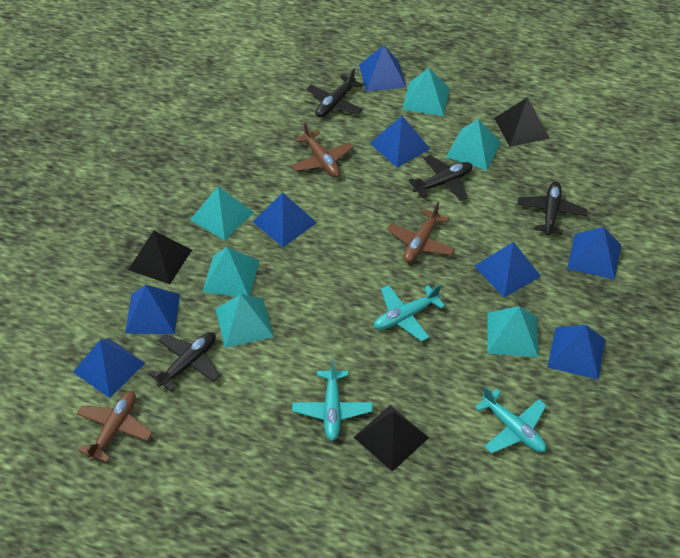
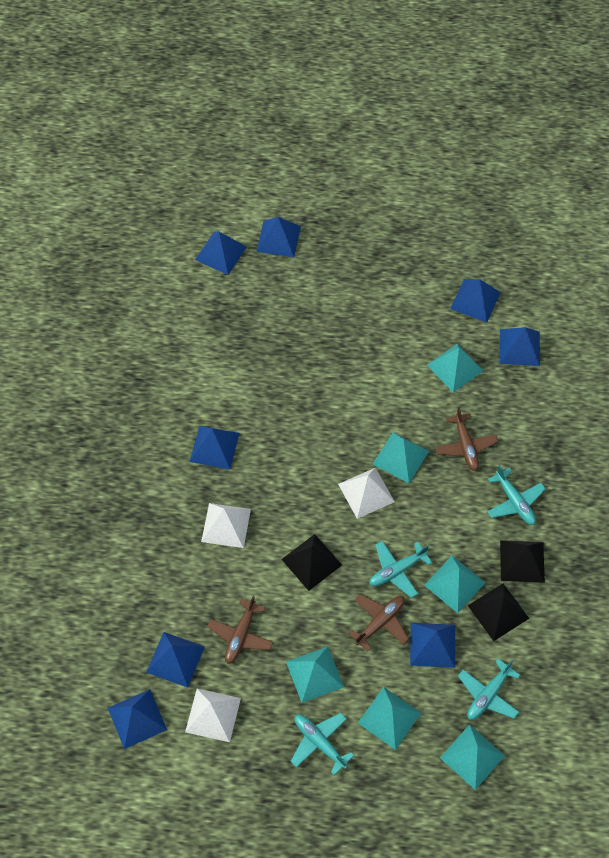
black plane: [149,332,220,392] [307,68,363,117] [409,155,472,201] [517,181,588,236] = 4 -> none = 0
turquoise plane: [292,359,373,441] [374,284,445,342] [475,387,547,454] = 3 -> [291,713,354,775] [369,541,432,598] [458,659,520,720] [487,465,546,525] = 4
white pyramid: none = 0 -> [185,689,241,742] [201,503,251,548] [338,468,395,519] = 3

